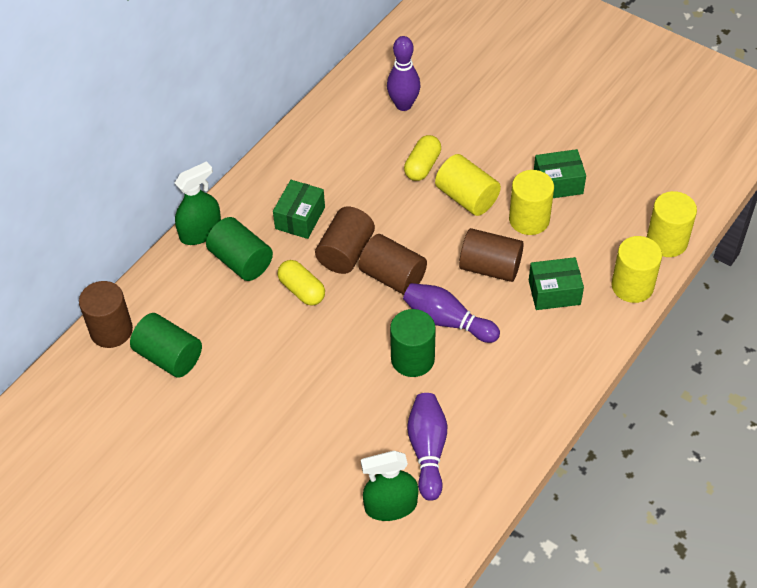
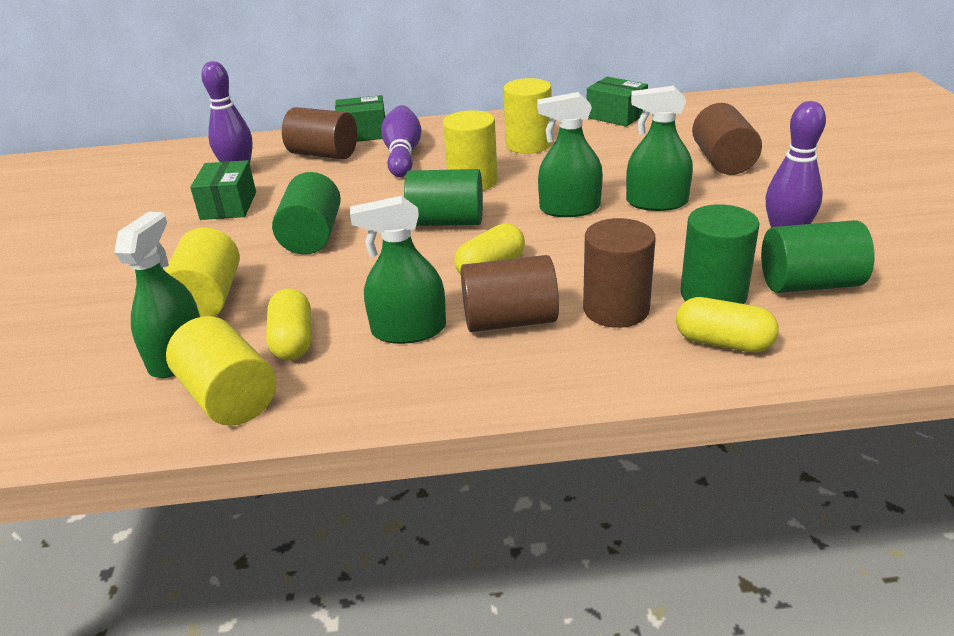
green cylinder: [130,313,202,378] [206,217,273,281] [390,309,436,377] = 3 -> [272,172,341,255] [404,169,483,226] [680,204,759,304] [761,220,875,293] = 4
green spray bottle: [175,161,221,245] [361,451,418,521] = 2 -> [114,212,200,378] [350,196,446,344] [537,92,603,217] [626,86,693,211] = 4
yellow capsule: [277,260,325,306] [404,135,441,181] = 2 -> [266,289,311,360] [454,223,525,275] [676,297,779,353] = 3

